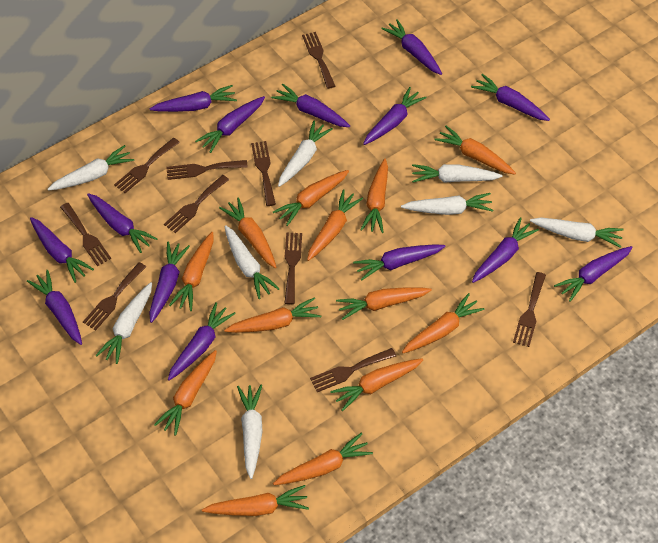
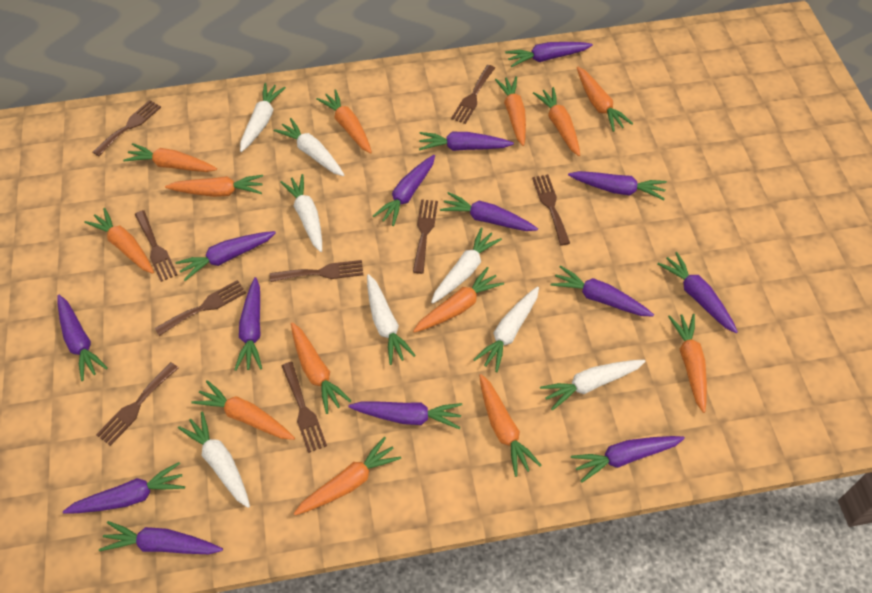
brown fork: [60,203,111,266] [83,262,146,330] [114,138,180,193] [164,175,229,233] [166,160,248,180] [251,141,276,206] [284,233,302,304] [302,32,335,89] [310,348,396,392] [513,272,546,347] = 10 -> [93,100,161,156] [96,362,178,446] [135,210,177,282] [154,280,246,336] [270,260,363,282] [282,362,327,453] [413,199,438,274] [451,65,495,124] [532,174,570,246] = 9

